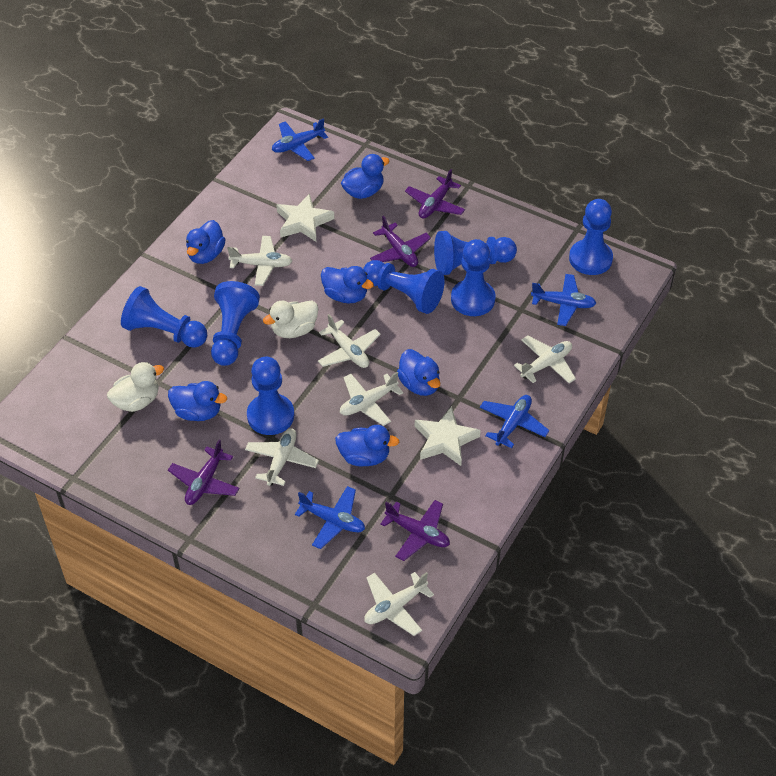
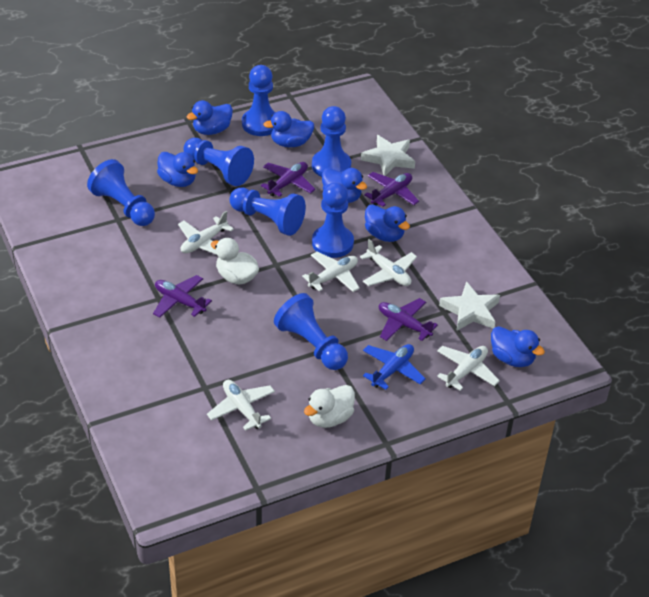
blue plane: [272,118,328,161] [295,486,365,549] [480,395,549,448] [531,274,596,326] = 4 -> [363,344,426,390] = 1
white plane: [227,236,292,286] [245,428,319,486] [318,314,381,368] [340,372,403,426] [364,572,434,636] [514,336,576,383] = 6 -> [178,211,234,255] [207,380,275,431] [302,251,360,292] [360,239,417,286] [437,346,500,391] = 5

